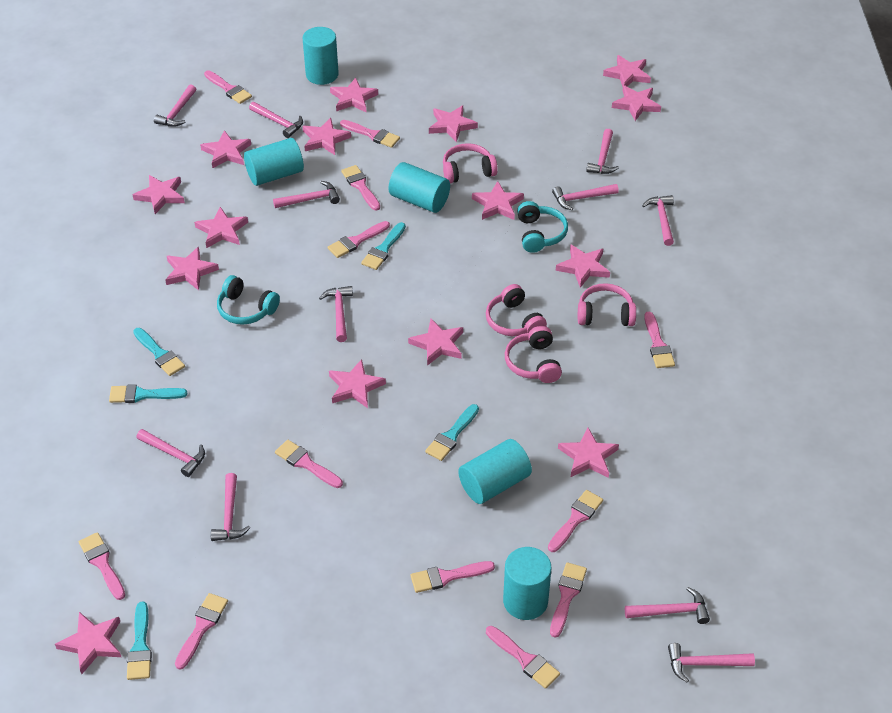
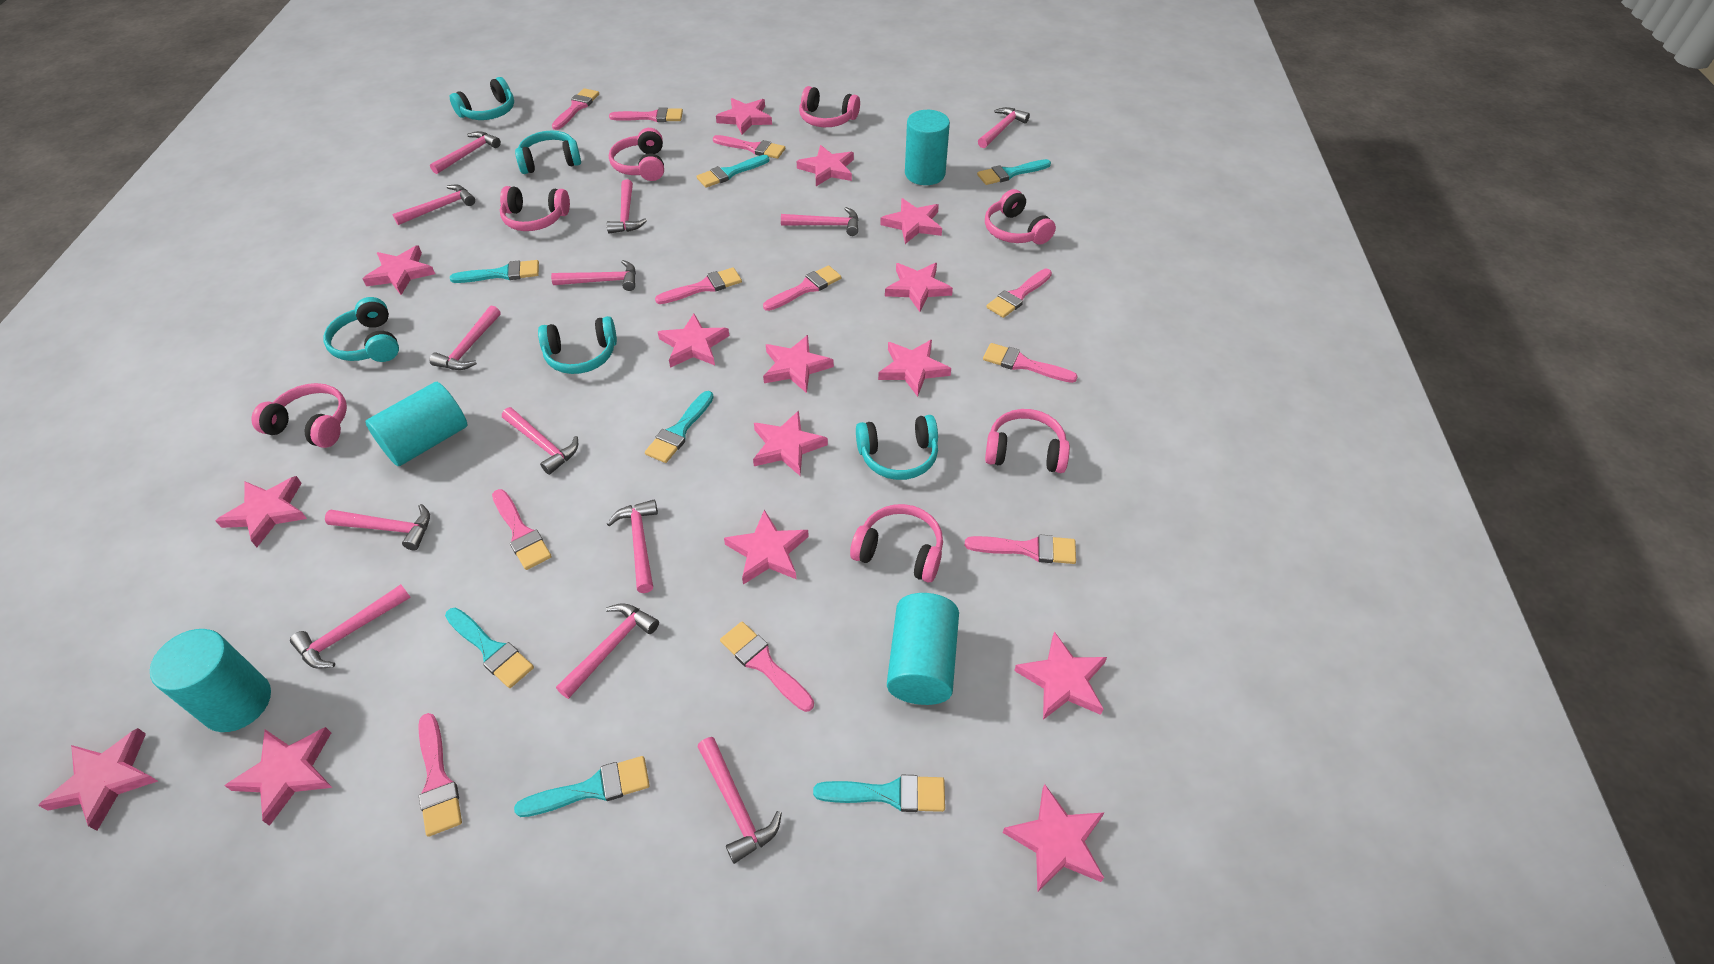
pink brush: [79,532,125,600] [175,593,228,670] [204,70,252,104] [275,440,343,488] [328,221,390,258] [340,120,400,148] [341,165,380,211] [410,561,495,593] [486,626,560,689] [548,490,603,552] [550,562,587,638] [644,312,675,368] = 12 -> [418,713,462,837] [492,489,552,570] [552,88,599,130] [609,107,683,122] [655,267,742,304] [713,135,785,159] [720,622,814,712] [763,265,841,311] [965,534,1076,564] [983,343,1078,383] [986,269,1052,318] = 11
pink hammer: [137,429,205,477] [154,84,196,127] [211,473,250,541] [249,102,303,138] [273,181,340,208] [319,286,353,342] [552,184,619,210] [586,129,619,174] [625,587,710,624] [642,195,674,246] [668,643,755,683] = 11 -> [290,584,411,669] [325,504,430,551] [392,185,475,225] [430,131,501,174] [430,305,501,370] [502,407,578,475] [551,260,636,291] [556,603,659,699] [607,179,647,234] [607,500,658,593] [697,737,782,864] [781,207,859,236] [978,107,1030,148] = 13
pink headphones: [443,143,498,183] [486,284,547,336] [505,326,562,383] [578,283,636,326] = 4 -> [252,383,347,448] [500,186,570,231] [609,128,664,181] [799,86,860,127] [850,504,943,583] [985,189,1056,245] [985,409,1070,473] = 7
turquoise brush: [109,384,187,403] [127,601,152,680] [133,328,185,376] [361,222,406,270] [425,404,479,461] = 5 -> [445,608,534,688] [450,260,539,283] [514,756,650,817] [645,391,714,463] [696,155,769,188] [813,775,945,812] [977,159,1051,185] = 7
turquoise cylinder: [244,138,304,186] [303,27,339,85] [389,162,450,213] [458,439,532,504] [503,547,551,620] = 5 -> [150,629,271,732] [365,382,467,466] [887,593,959,705] [905,110,950,185] = 4
turquoise headphones: [217,275,280,325] [517,201,568,253] = 2 -> [323,297,399,362] [450,77,514,120] [515,131,581,174] [538,316,617,374] [856,415,938,480] = 5

